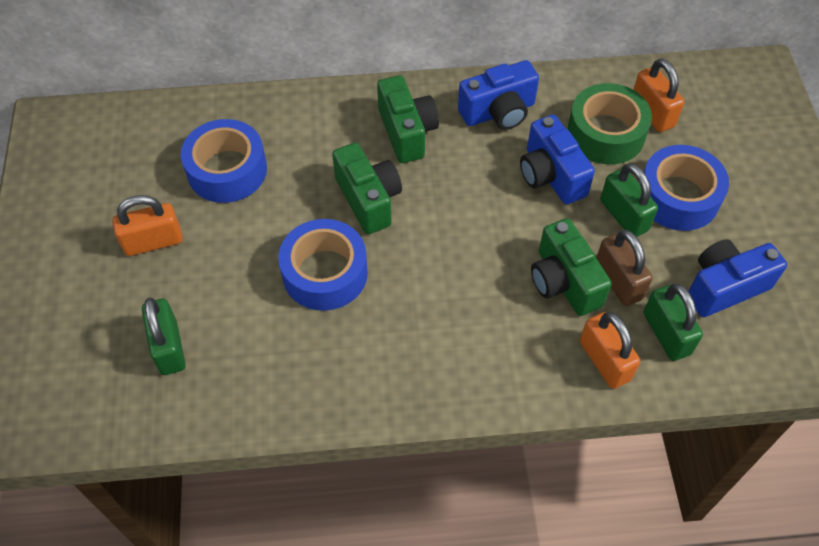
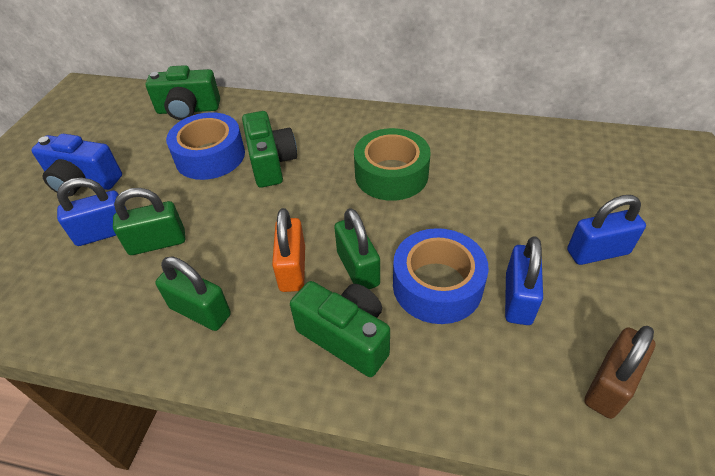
blue camera: [458,60,539,130] [520,115,595,204] [688,239,787,317] = 3 -> [31,134,122,196] = 1
blue padlock: none = 0 -> [57,178,127,246] [505,236,543,325] [567,195,646,265] = 3
blue tape: [181,119,267,203] [278,219,368,311] [644,145,729,231] = 3 -> [166,112,245,180] [393,228,489,324] = 2
orange padlock: [112,195,183,256] [580,312,640,389] [633,59,684,132] = 3 -> [272,208,305,292] = 1

